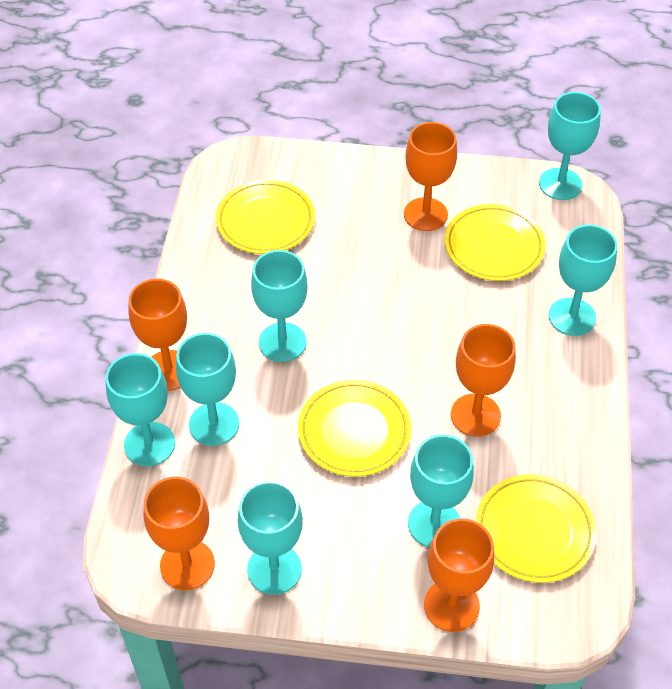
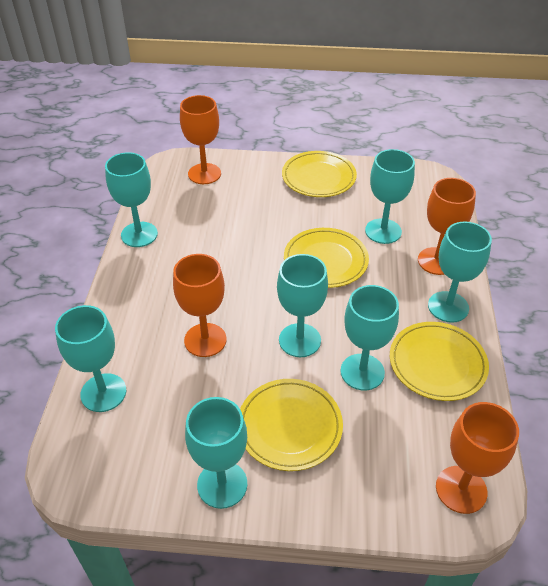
orange goblet: [128,279,187,391] [144,477,215,590] [404,122,457,231] [424,518,494,632] [451,324,516,437] = 5 -> [173,254,227,357] [180,95,221,184] [418,178,476,275] [436,402,519,514] = 4

